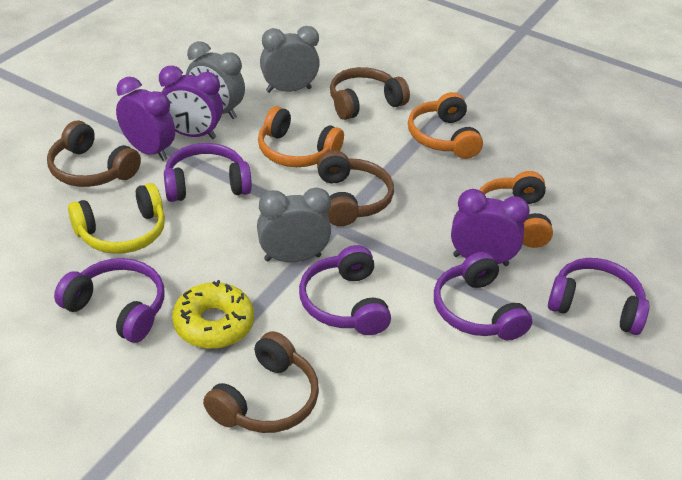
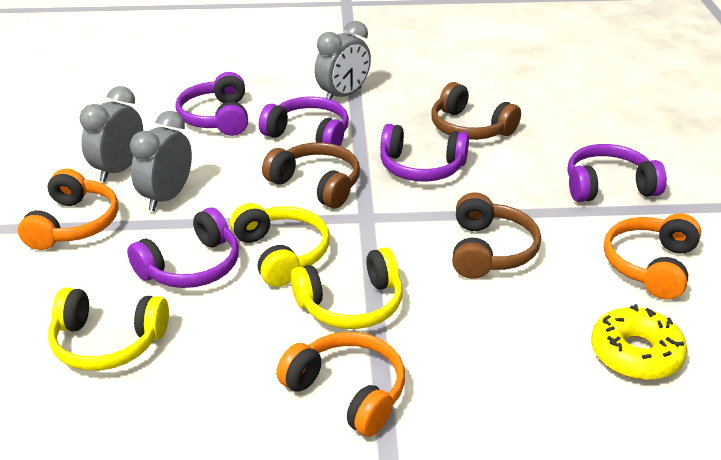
brown headphones: [47,121,141,187] [203,331,319,433] [317,150,394,226] [330,67,410,120] = 4 -> [262,142,360,209] [431,82,521,140] [452,192,541,279] = 3
purple clock: [116,77,175,161] [159,66,223,139] [451,189,530,266] = 3 -> none = 0
yellow headphones: [68,183,165,254] = 1 -> [48,288,169,371] [230,203,330,287] [291,247,403,329] = 3

